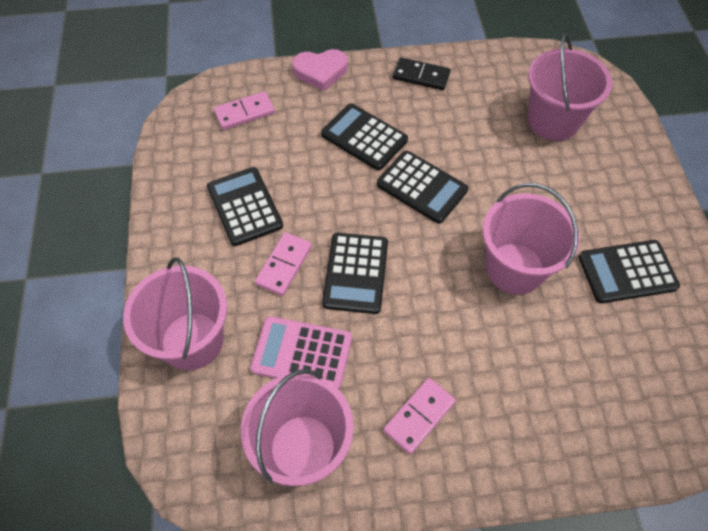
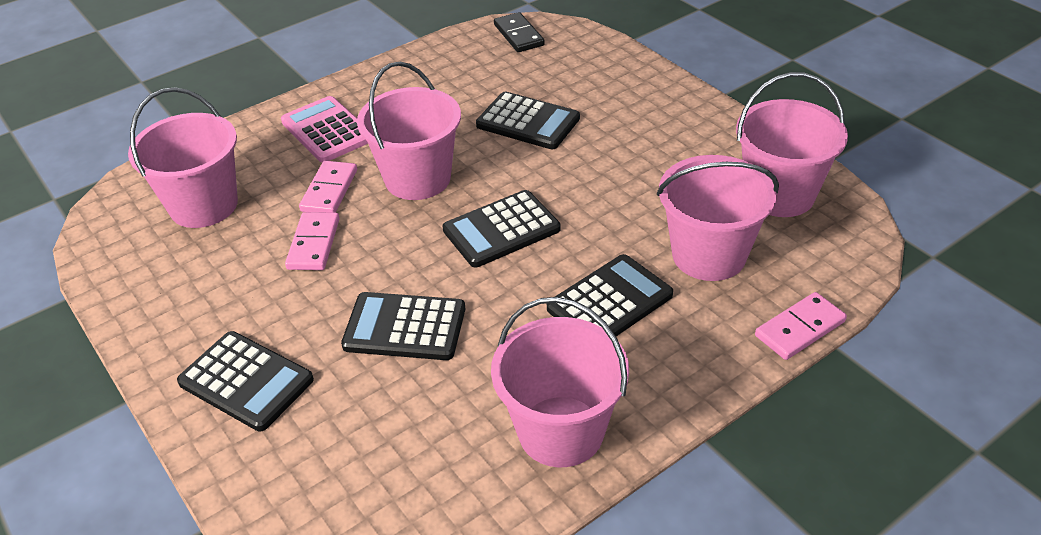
pink bucket: [123,257,227,370] [241,369,354,486] [482,183,580,295] [528,33,612,141] = 4 -> [128,87,238,228] [357,62,461,200] [491,297,629,467] [657,155,779,281] [736,72,848,217] = 5
pink heart: [292,49,348,91] = 1 -> none = 0

